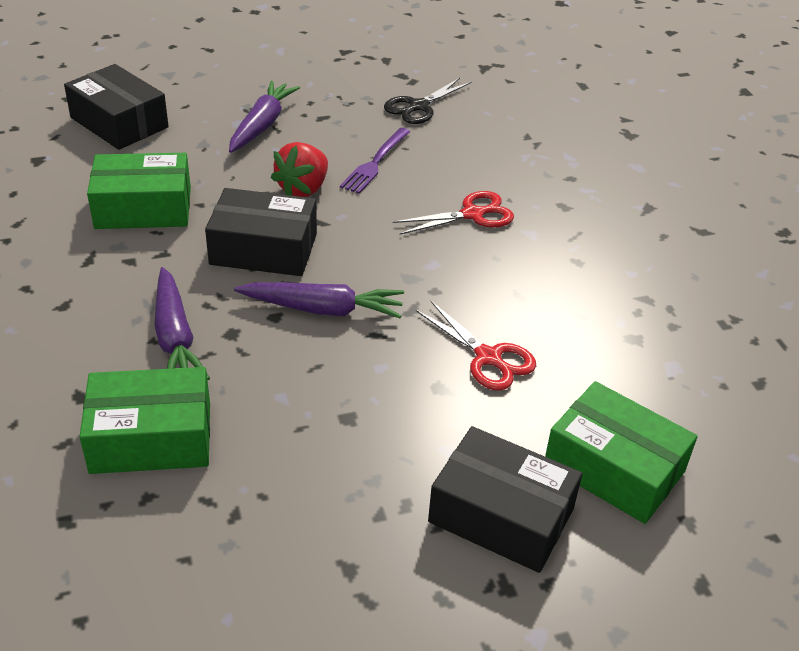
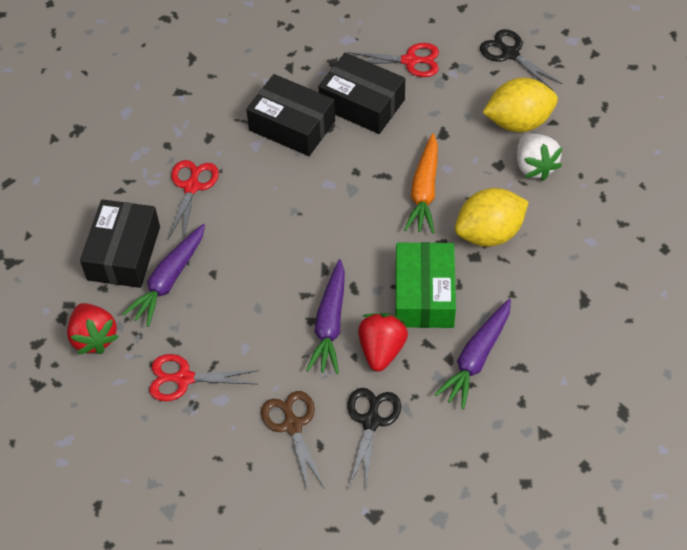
black scissors: [384,78,472,124] = 1 -> [348,388,401,492] [480,29,562,90] = 2
brown scissors: none = 0 -> [261,391,325,493] = 1
green box: [80,367,210,474] [87,153,191,229] [545,381,698,524] = 3 -> [396,242,456,328] = 1
orange carrot: none = 0 -> [404,133,438,234] = 1
purple fork: [340,128,410,194] = 1 -> none = 0
red scissors: [393,191,514,235] [416,301,536,391] = 2 -> [149,354,259,401] [168,160,219,240] [348,43,439,77] = 3
red strawberry: [271,142,328,197] = 1 -> [67,303,119,354] [358,313,408,371] = 2
white strawberry: none = 0 -> [517,133,562,181] = 1
yellow lemon: none = 0 -> [455,188,529,247] [482,78,558,132] = 2

